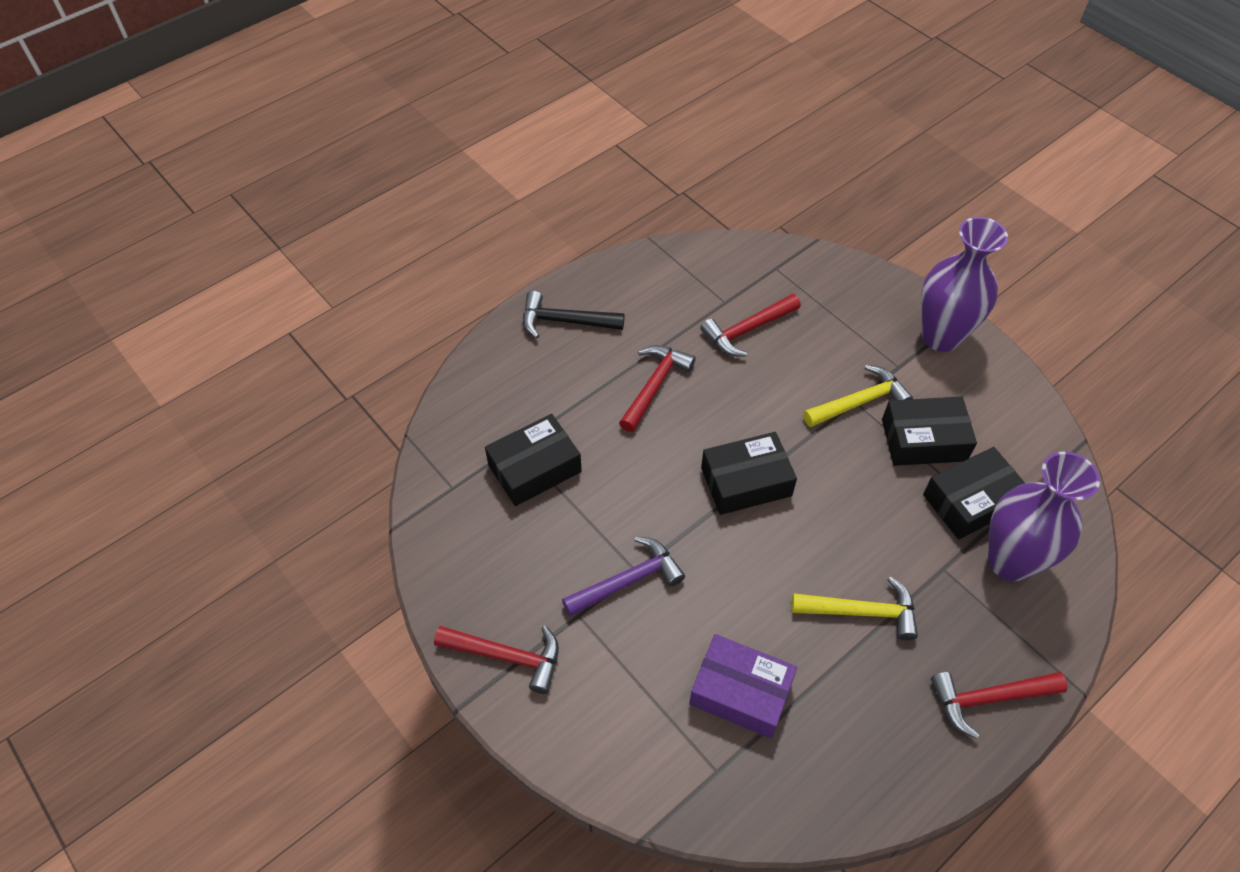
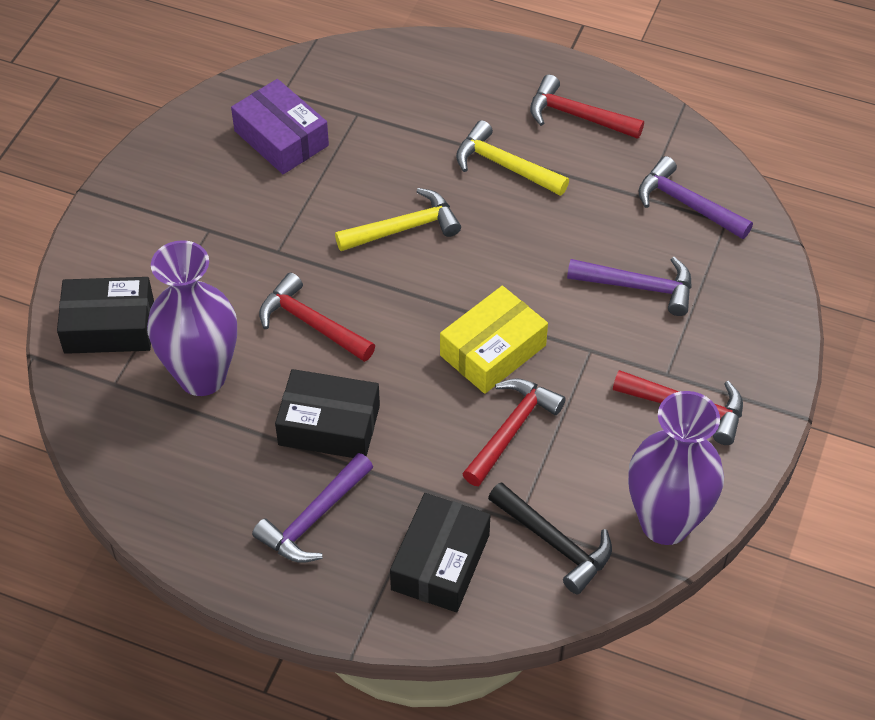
black box: [485,414,582,506] [701,432,797,515] [882,397,977,466] [923,447,1025,539] = 4 -> [57,277,154,354] [275,369,380,458] [390,493,490,612] = 3
purple hammer: [562,536,685,617] = 1 -> [252,453,373,563] [567,257,692,316] [638,156,753,239] = 3
yellow box: none = 0 -> [440,286,548,394] = 1

